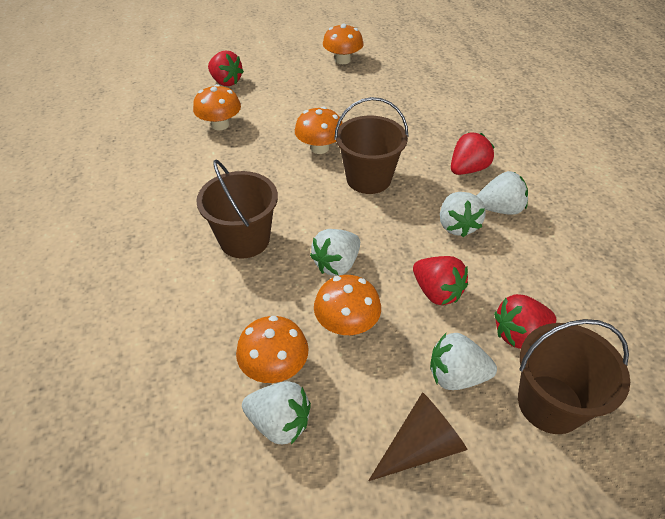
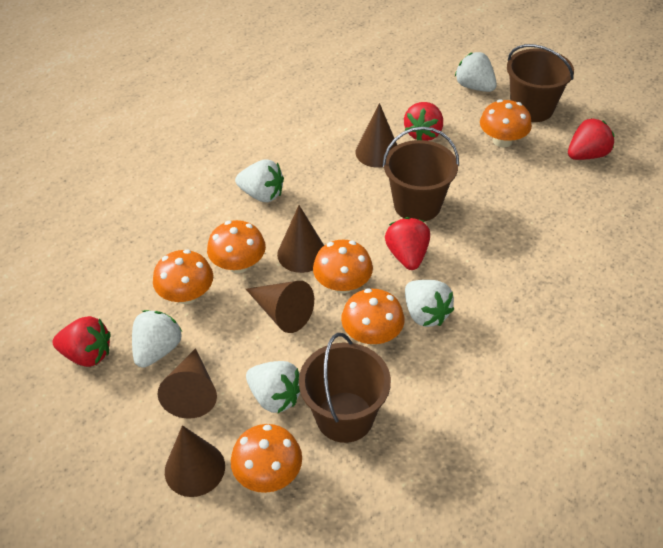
brown cone: [368,392,468,481] = 1 -> [158,348,217,419] [165,425,225,497] [246,281,314,333] [277,205,324,273] [356,103,397,168] = 5
orange mushroom: [193,84,241,130] [236,316,308,383] [295,107,343,154] [314,275,381,335] [323,24,363,64] = 5 -> [153,250,213,304] [207,220,266,273] [231,424,302,493] [313,240,373,293] [341,288,404,345] [480,99,532,148] = 6

